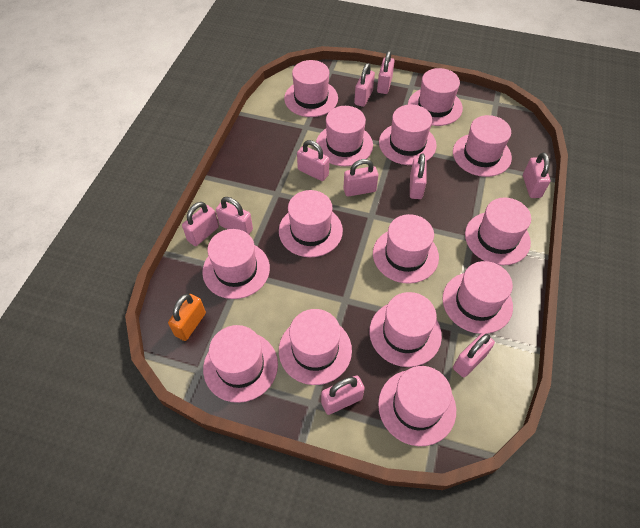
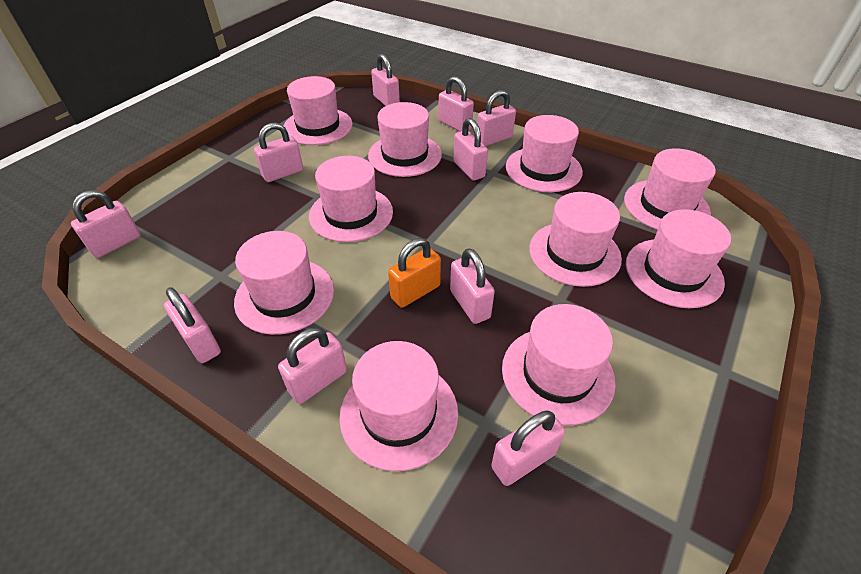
pink hat: [202,229,270,299] [203,325,278,403] [279,190,343,257] [279,309,352,385] [284,60,338,117] [316,106,373,166] [369,292,442,367] [373,214,439,284] [378,366,456,446] [379,105,437,165] [408,68,463,126] [443,261,513,334] [453,115,512,177] [465,197,531,265] = 14 -> [234,231,334,335] [284,76,353,145] [309,156,393,242] [339,341,458,471] [368,102,442,177] [502,304,616,425] [506,115,583,192] [529,192,622,287] [624,148,716,230] [626,209,731,308] = 10

